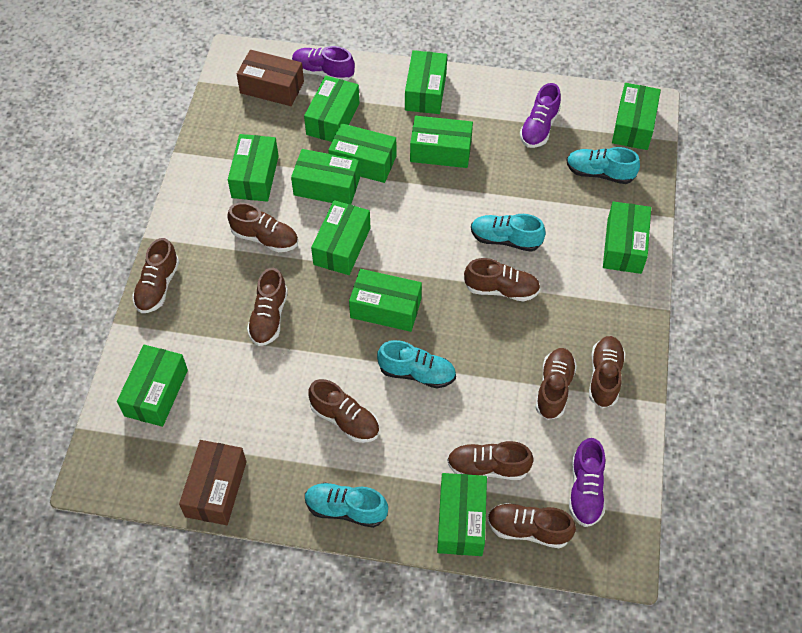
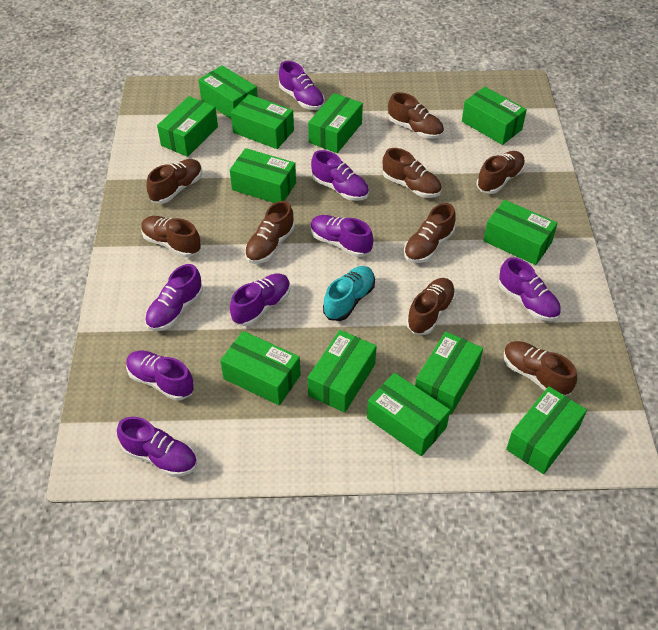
brown box: [179,440,247,525] [237,50,304,106] = 2 -> none = 0
purple shoe: [292,46,355,81] [520,83,561,148] [569,438,606,527] = 3 -> [117,417,197,477] [126,351,194,401] [145,264,203,331] [230,273,290,326] [279,61,325,110] [311,150,369,201] [311,215,373,257] [498,257,561,321] = 8
turquoise shoe: [305,483,388,528] [377,340,456,389] [471,214,546,252] [566,147,640,184] = 4 -> [323,266,375,321] = 1

